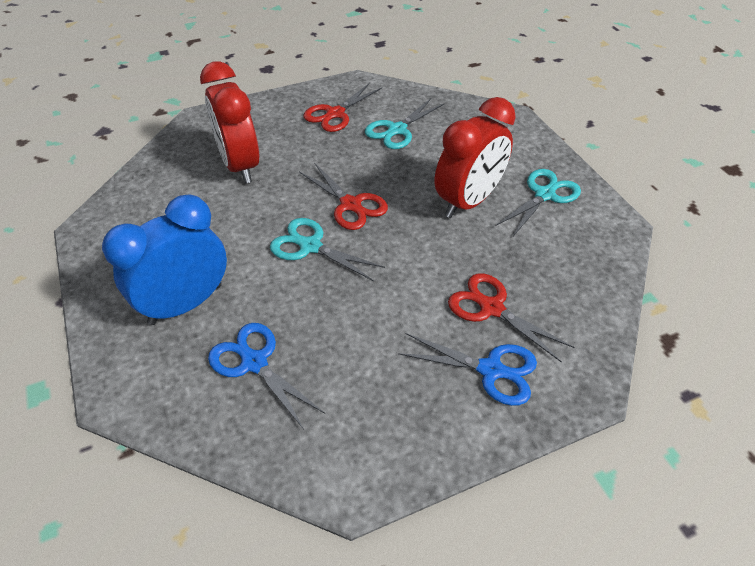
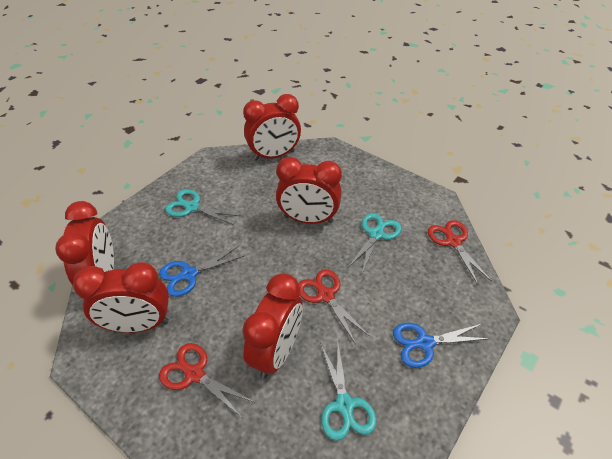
blue clock: [102,195,227,325] = 1 -> none = 0
red clock: [200,61,259,183] [435,97,516,218] = 2 -> [55,201,114,285] [73,262,169,333] [242,273,303,378] [243,94,301,161] [276,157,342,224] = 5

